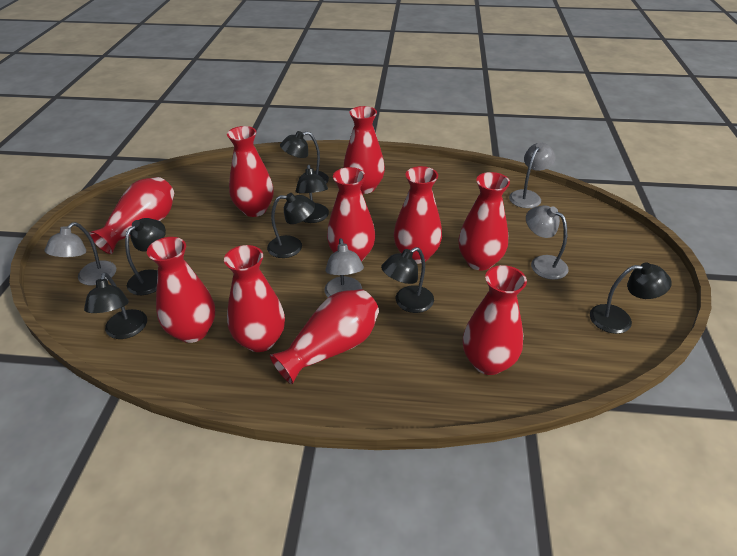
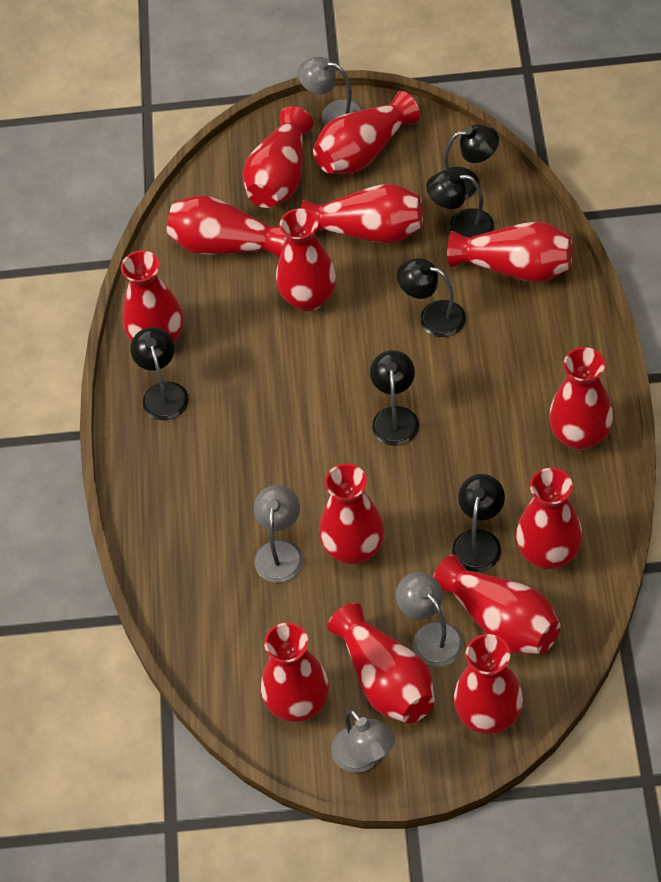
black lamp: [84,272,147,339] [125,218,166,295] [267,193,315,258] [280,131,329,183] [295,165,329,223] [381,247,434,313] [590,263,672,334] = 7 -> [130,327,189,420] [370,350,419,446] [397,258,466,337] [427,170,494,238] [443,124,499,199] [452,474,505,572] = 6
red vase: [89,177,174,254] [147,237,215,343] [224,245,285,352] [227,126,274,217] [270,289,379,384] [327,167,375,262] [343,106,385,194] [394,166,442,264] [458,172,510,270] [463,265,527,375] = 10 -> [121,250,183,342] [167,195,287,258] [242,106,313,208] [261,623,329,722] [276,208,336,311] [301,184,423,243] [313,91,420,174] [319,464,384,564] [327,603,435,723] [433,554,561,654] [448,222,572,282] [454,634,523,734] [516,468,582,569] [549,347,613,450] = 14

